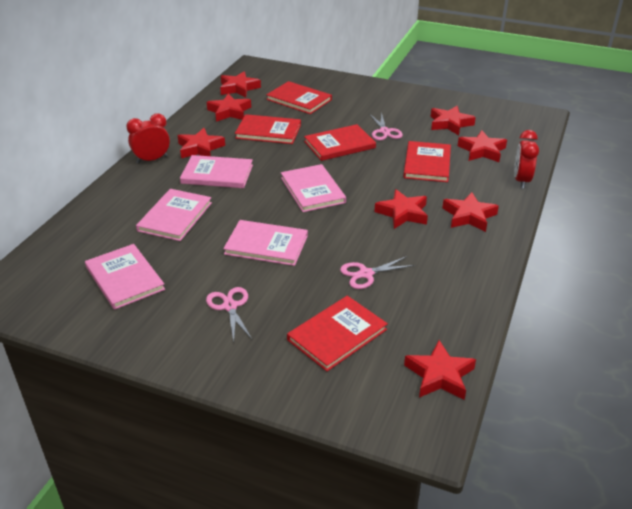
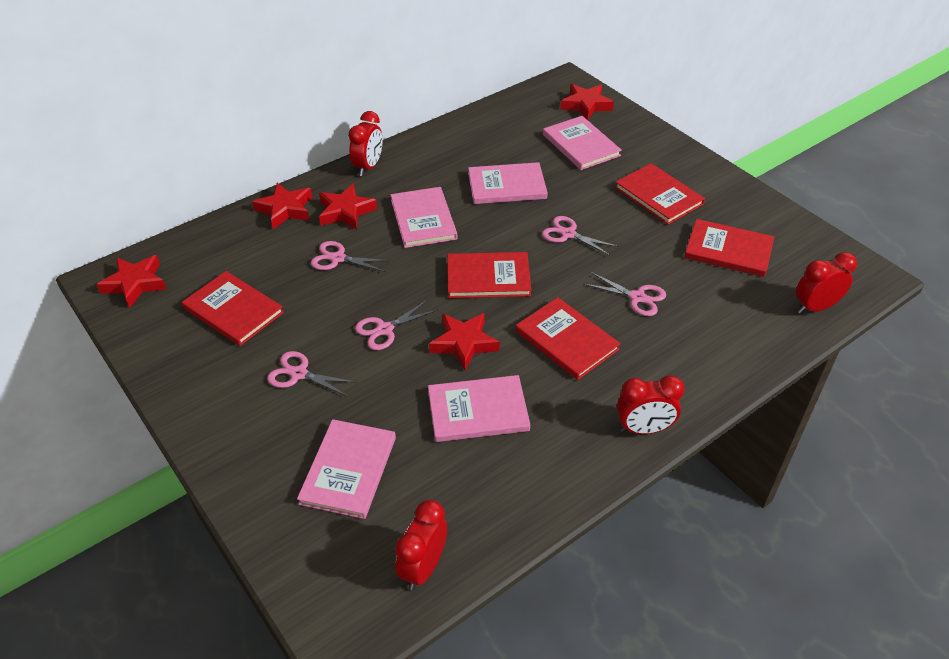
pink scissors: [206,287,252,342] [340,256,415,289] [370,112,403,141] = 3 -> [267,351,357,397] [311,241,391,272] [355,300,438,350] [542,216,619,256] [583,272,666,316] = 5
red clock: [126,113,170,164] [514,130,539,189] = 2 -> [348,111,383,176] [395,500,447,590] [617,375,685,434] [796,252,857,314] = 4
red star: [177,128,225,158] [207,94,251,122] [220,71,261,97] [375,189,428,229] [404,340,476,400] [431,106,476,135] [442,192,499,232] [458,130,507,162] = 8 -> [96,255,167,308] [252,183,312,229] [319,183,377,230] [429,313,500,371] [561,84,614,120] = 5

